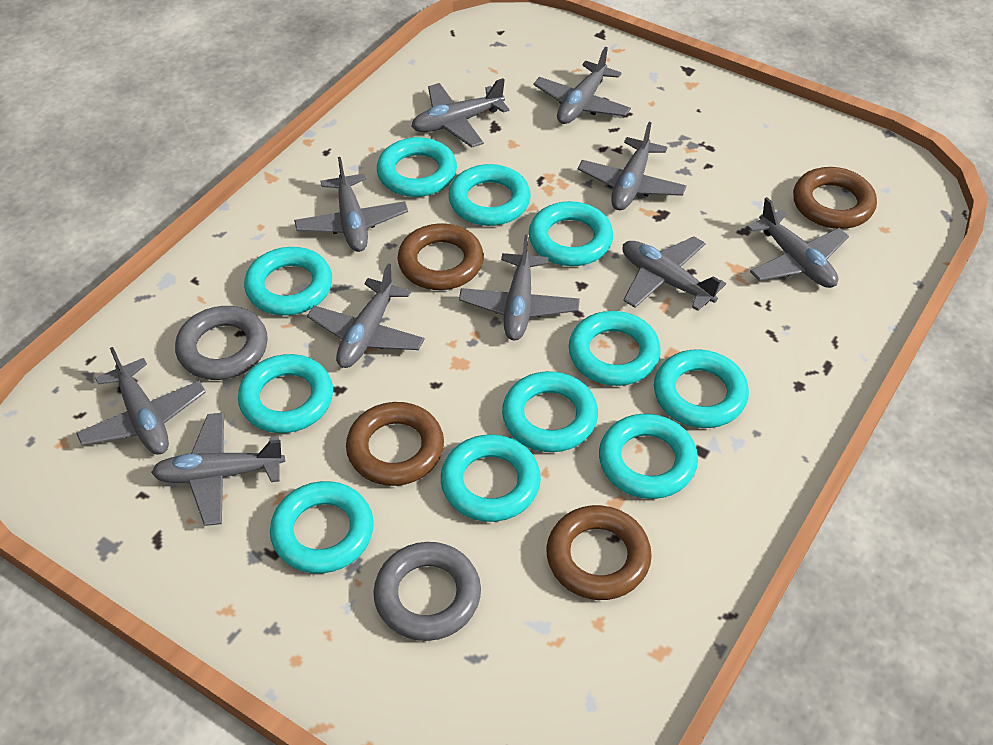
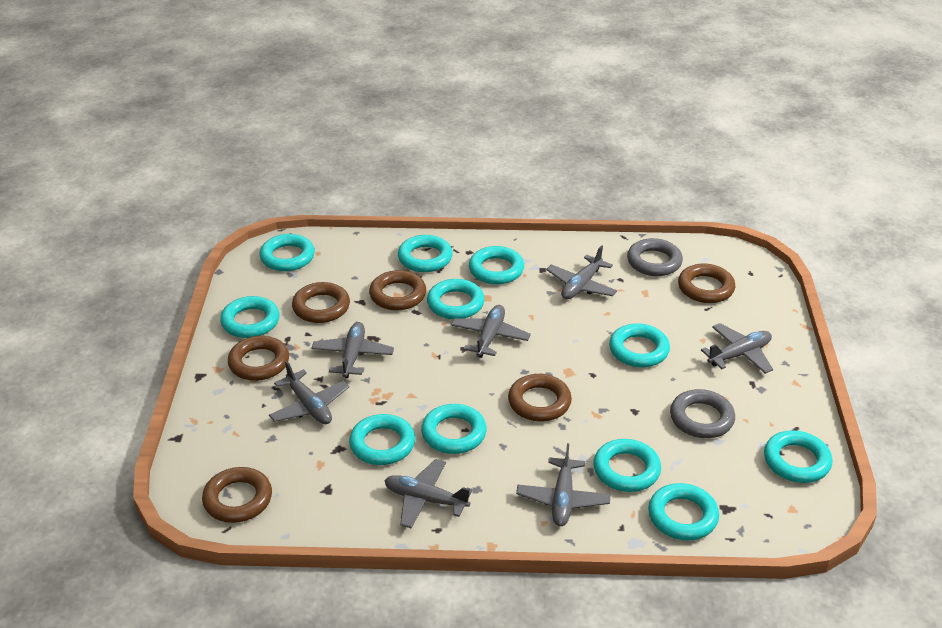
brown ring: [346,402,444,486] [398,223,484,290] [546,505,652,600] [793,167,877,229] = 4 -> [202,467,272,523] [228,336,289,381] [292,282,350,323] [369,270,426,311] [508,374,572,422] [678,263,735,303] = 6
grey plane: [76,347,206,455] [151,413,285,526] [294,157,408,252] [307,263,425,368] [411,78,509,148] [459,235,580,340] [533,47,631,124] [578,122,687,210] [622,237,726,311] [747,197,849,288] = 10 -> [269,361,349,424] [312,322,394,378] [384,459,473,528] [451,305,531,358] [516,443,611,526] [546,245,617,299] [701,323,773,374] = 7

